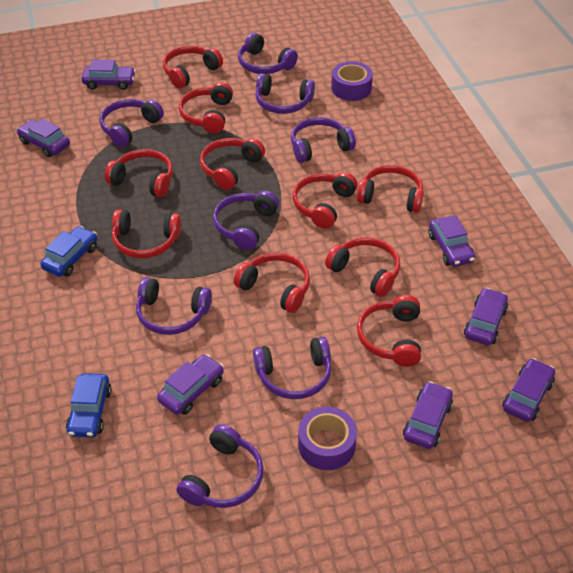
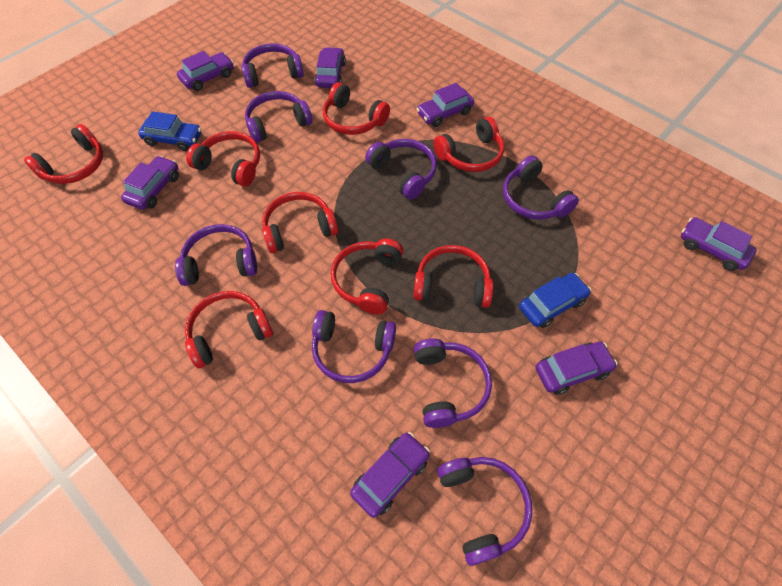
purple tape: [298,407,357,470] [331,61,373,101] = 2 -> none = 0
red headphones: [104,149,173,197] [112,209,181,258] [163,46,223,89] [179,82,233,133] [200,138,265,190] [234,253,310,313] [292,172,358,229] [325,237,400,297] [357,165,424,213] [357,295,421,367] = 10 -> [24,124,103,184] [185,291,273,368] [186,131,260,187] [262,192,338,253] [323,82,390,135] [331,238,403,315] [413,245,493,308] [433,117,504,172] = 8

